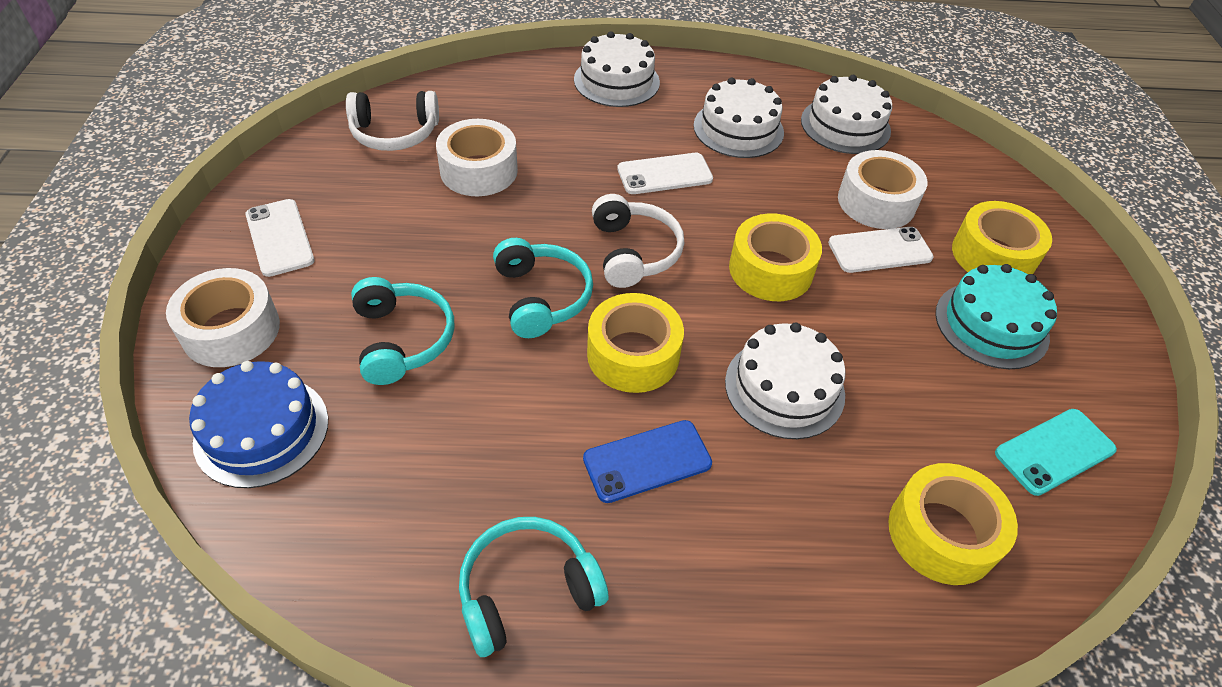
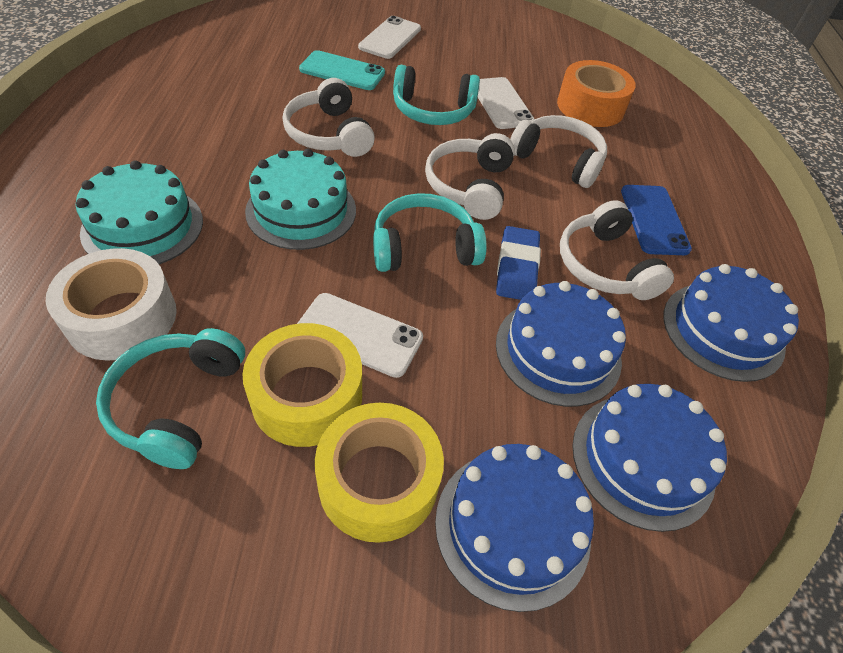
blue cake: [189,361,328,488] = 1 -> [435,444,594,612] [496,281,626,407] [572,384,727,532] [663,264,799,382] = 4
blue eraser: none = 0 -> [496,226,541,300] = 1
orange tape: none = 0 -> [557,60,636,127] = 1
turquoise cake: [935,264,1057,369] = 1 -> [76,160,203,264] [245,148,356,250] = 2
white cake: [574,31,660,107] [694,77,784,158] [725,322,846,439] [801,75,892,154] = 4 -> none = 0
white headphones: [346,91,439,151] [592,194,684,288] = 2 -> [283,78,375,157] [425,133,515,220] [510,115,607,188] [560,200,674,300] = 4
white tape: [166,268,280,367] [436,119,518,196] [838,150,927,229] = 3 -> [46,248,177,361] = 1
yellow tape: [587,293,684,393] [729,213,822,301] [888,463,1018,585] [952,201,1052,274] = 4 -> [242,323,362,447] [315,403,444,543] = 2

